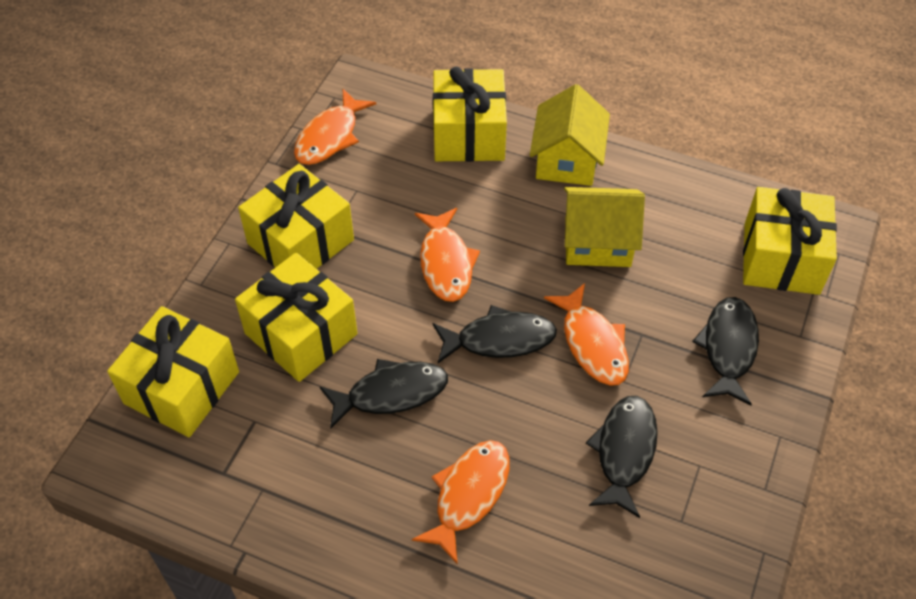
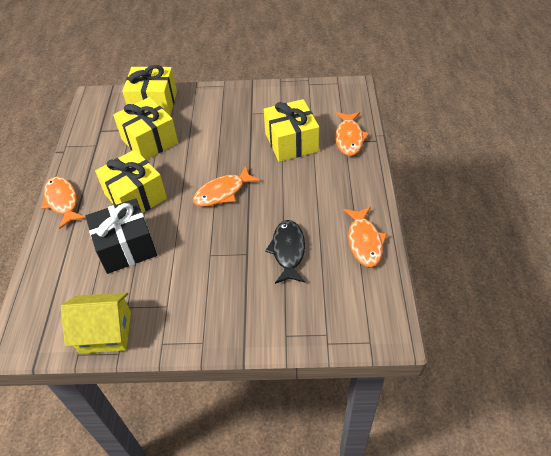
black fish: [320,359,448,429] [433,305,557,363] [586,396,658,518] [692,297,759,405] = 4 -> [265,220,305,284] = 1
black gift: none = 0 -> [85,199,157,274] = 1
yellow gift: [107,306,239,437] [235,253,358,382] [238,164,354,269] [433,66,507,162] [743,187,837,295] = 5 -> [95,149,167,213] [113,97,178,160] [122,65,177,115] [264,99,319,162] = 4
yellow house: [530,84,610,186] [564,187,645,267] = 2 -> [61,292,131,354] = 1

